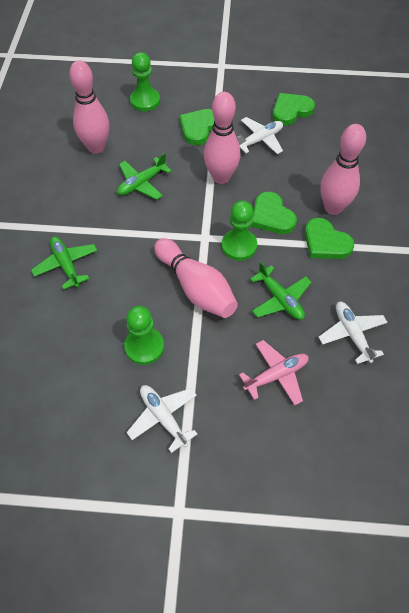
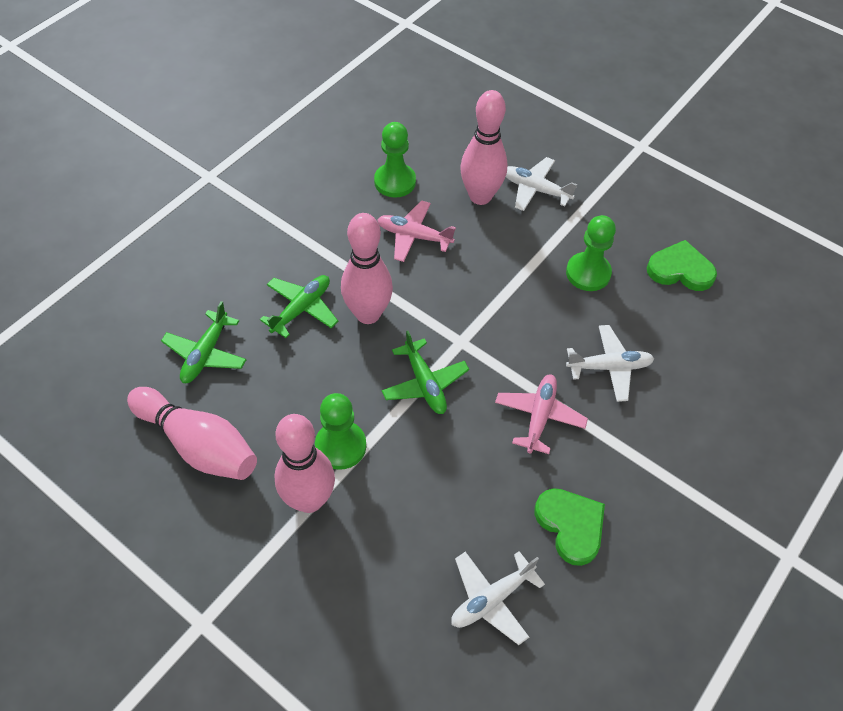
green heart: [179,109,215,145] [251,192,297,234] [273,93,315,126] [305,218,354,259] = 4 -> [534,488,605,566] [647,240,717,291] = 2
pink plane: [239,340,309,405] = 1 -> [377,200,456,262] [495,374,588,454] = 2

